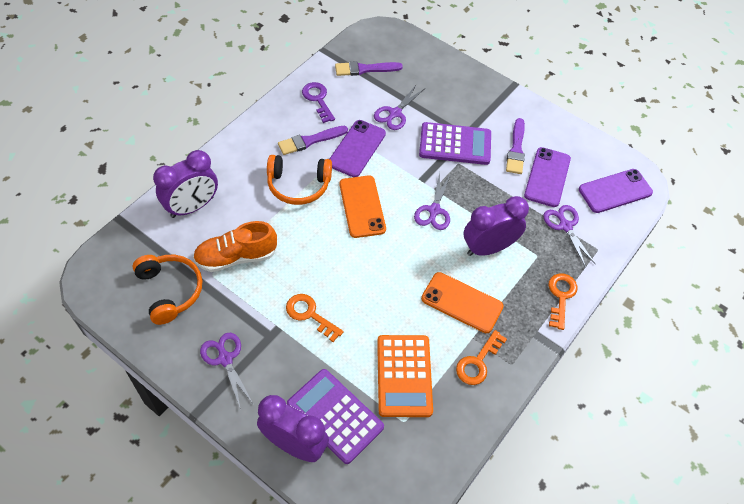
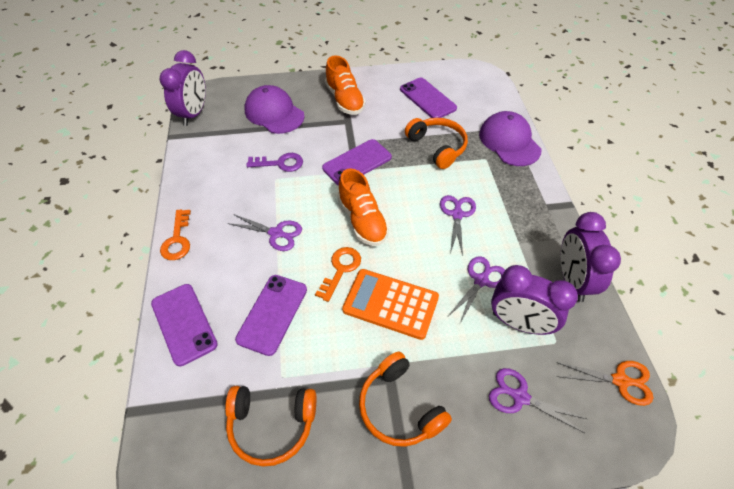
orange headphones: [133,255,202,325] [267,155,332,205] = 2 -> [225,386,316,467] [359,352,452,447] [405,118,468,169] = 3
orange key: [286,294,344,342] [456,330,507,385] [549,273,577,330] = 3 -> [160,209,191,260] [315,247,361,302] = 2
orange phone: [339,176,386,238] [421,272,504,333] = 2 -> none = 0
orange scissors: none = 0 -> [556,361,653,406] = 1
orange shoe: [193,221,277,272] = 1 -> [325,55,366,115] [338,168,389,246] = 2
purple brush: [278,126,348,155] [335,61,403,76] [506,118,525,174] = 3 -> none = 0
purple calculator: [287,369,384,464] [419,122,491,165] = 2 -> none = 0
purple cap: none = 0 -> [245,85,305,134] [479,111,541,166] = 2
purple phone: [330,120,386,177] [524,147,571,207] [579,169,653,213] = 3 -> [151,284,218,366] [235,275,307,356] [322,139,392,186] [400,78,457,118] = 4

